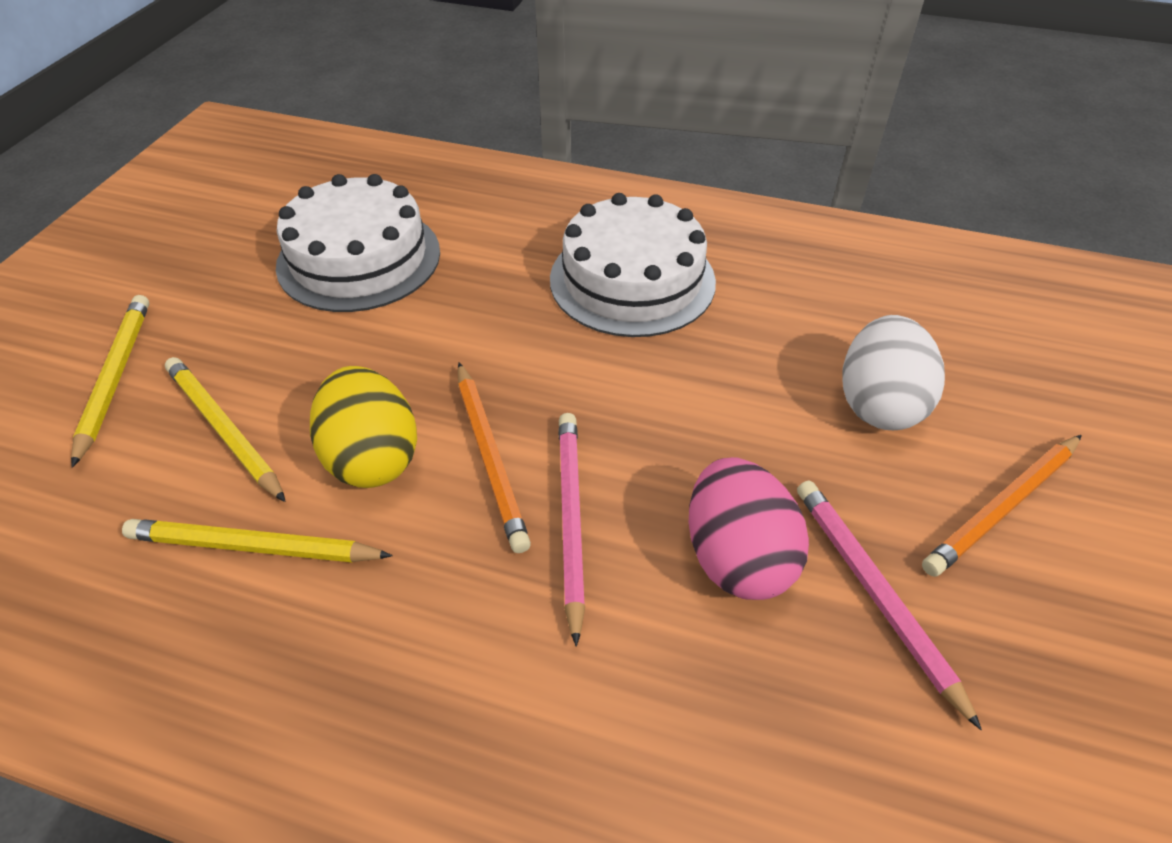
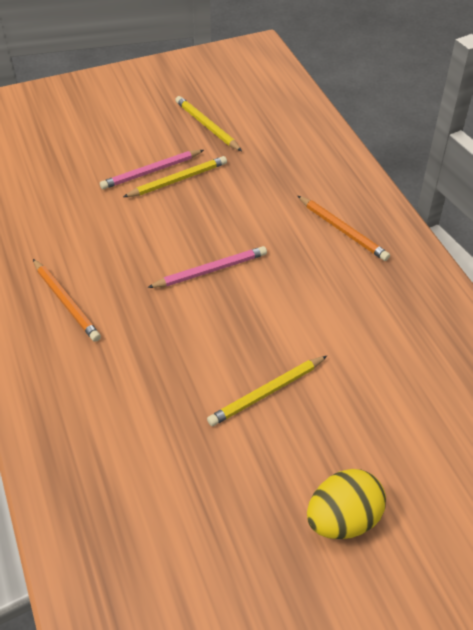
pink egg: [689,457,809,600] = 1 -> none = 0
white cake: [276,174,440,312] [550,193,716,337] = 2 -> none = 0
white egg: [842,315,945,430] = 1 -> none = 0

